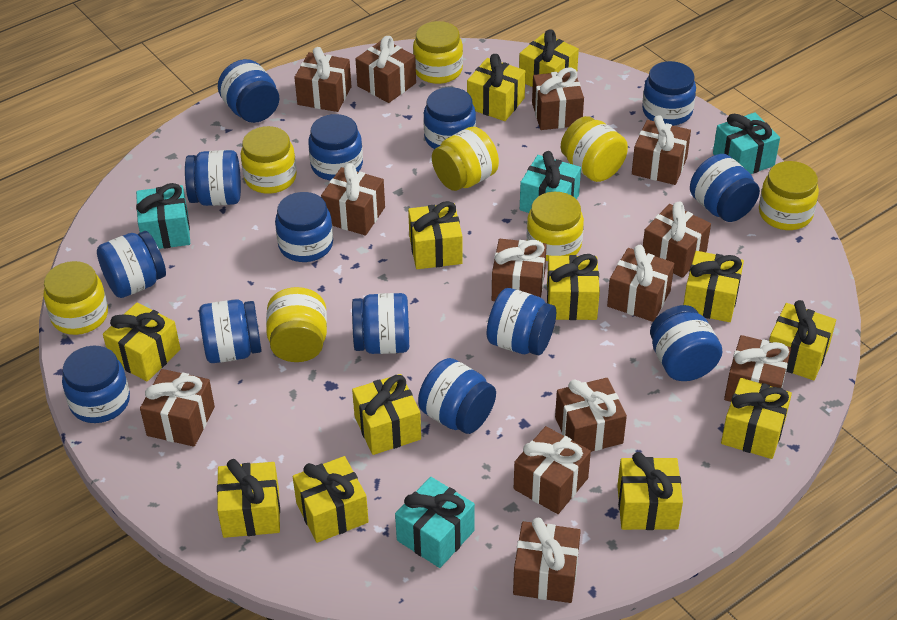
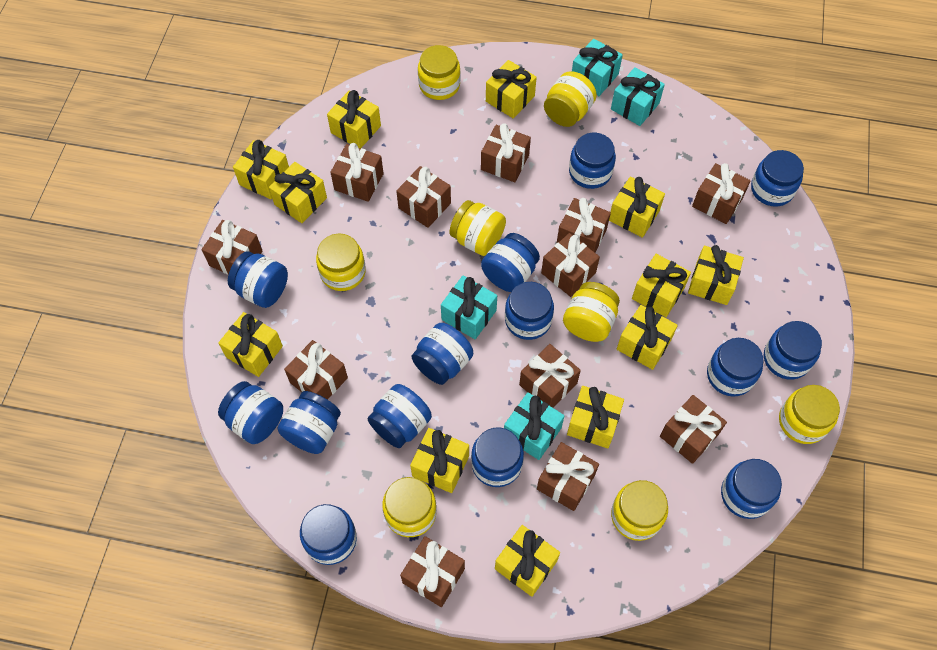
brown gift: [140,369,215,447] [294,47,351,112] [321,163,385,235] [355,36,416,103] [492,239,547,301] [513,518,581,603] [514,426,591,514] [532,67,584,130] [555,378,627,452] [607,245,674,322] [632,115,691,185] [643,202,711,278] [724,335,791,402] = 13 -> [202,220,262,275] [284,340,348,400] [330,143,384,202] [396,166,451,228] [400,536,465,607] [481,123,531,182] [519,344,581,408] [537,442,599,511] [541,233,600,297] [557,198,611,253] [660,395,727,464] [692,163,751,224] = 12

